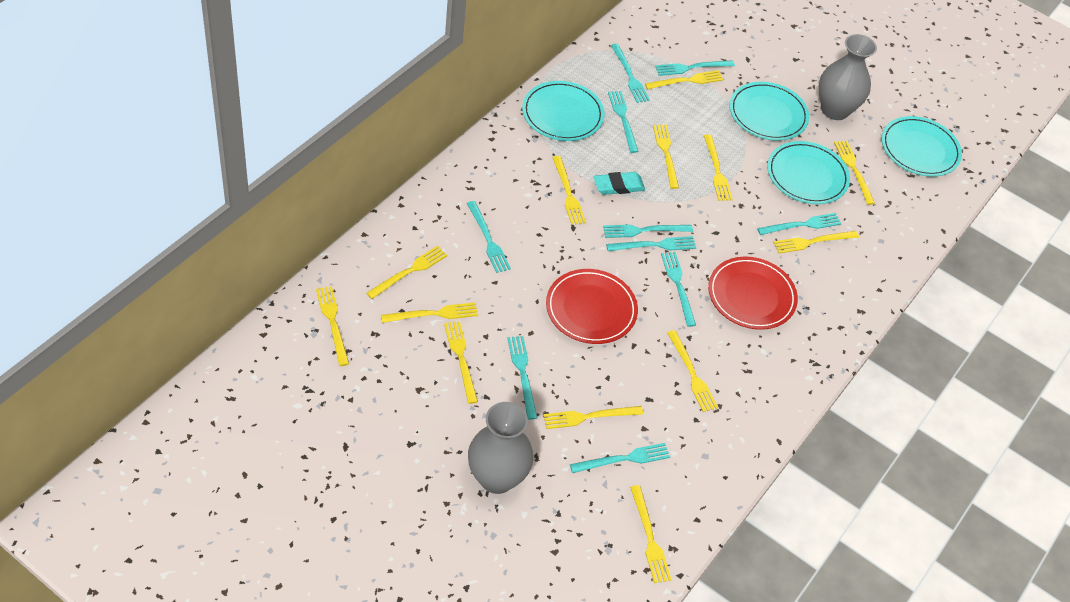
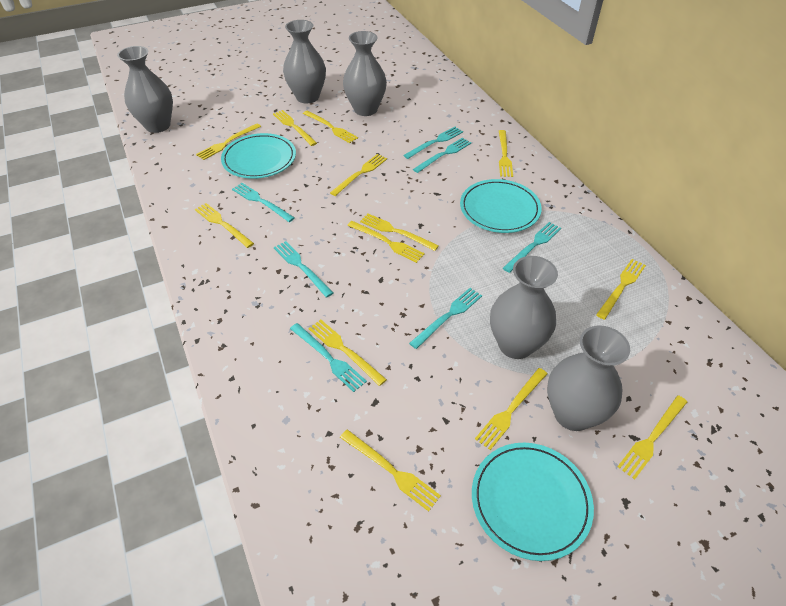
grey vase: [468,402,534,494] [819,34,877,120] = 2 -> [117,46,173,133] [283,20,326,103] [343,31,387,116] [490,256,558,359] [547,325,630,431] = 5
red plate: [546,269,638,344] [708,257,798,330] = 2 -> none = 0
turquoise eraser: [594,172,645,195] = 1 -> none = 0
turquoise fork: [467,201,511,273] [507,336,537,420] [570,443,670,473] [603,225,693,238] [606,236,696,251] [608,91,639,153] [611,44,650,103] [655,60,735,76] [661,252,696,327] [757,213,842,235] = 10 -> [232,183,295,222] [274,241,333,298] [290,323,367,392] [403,127,463,159] [409,288,482,349] [413,138,471,173] [503,222,561,273] = 7
turquoise plate: [522,81,605,141] [729,82,809,141] [767,141,850,204] [881,116,962,177] = 4 -> [221,133,296,179] [460,179,542,233] [472,443,594,561] = 3

